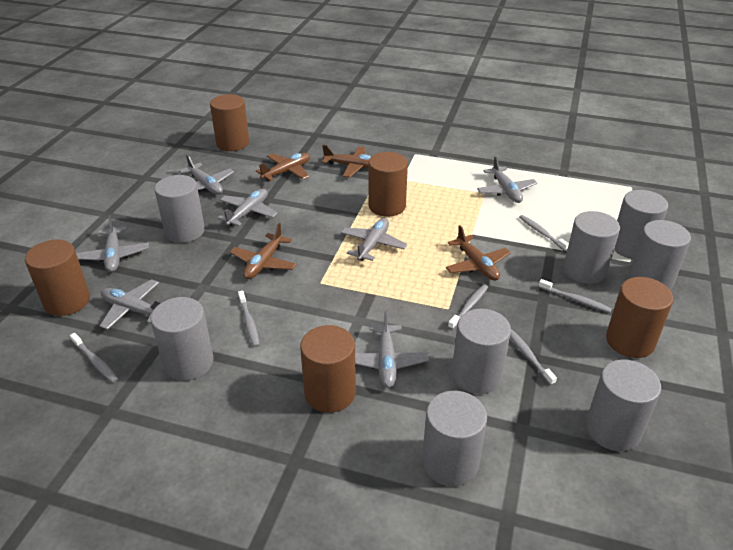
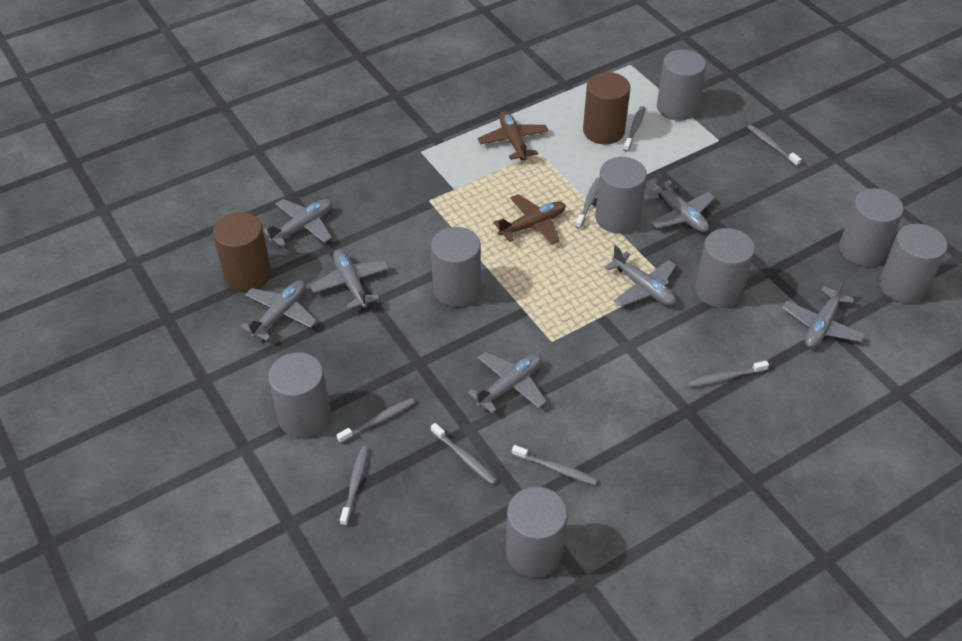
brown cylinder: [25,240,90,316] [210,94,249,151] [300,325,356,413] [368,152,408,217] [606,277,673,358] = 5 -> [213,212,271,291] [583,72,630,144] = 2
brown plane: [230,223,297,279] [256,153,310,181] [322,145,371,178] [446,225,511,281] = 4 -> [478,111,549,160] [493,194,566,245] = 2
grey toothbrush: [70,333,118,382] [238,291,260,347] [448,284,488,330] [510,329,557,385] [519,215,569,251] [539,279,612,313] = 6 -> [337,398,415,444] [340,446,368,526] [431,423,497,485] [512,445,598,485] [575,178,599,229] [623,106,645,152] [687,361,769,387] [747,125,801,166] = 8

